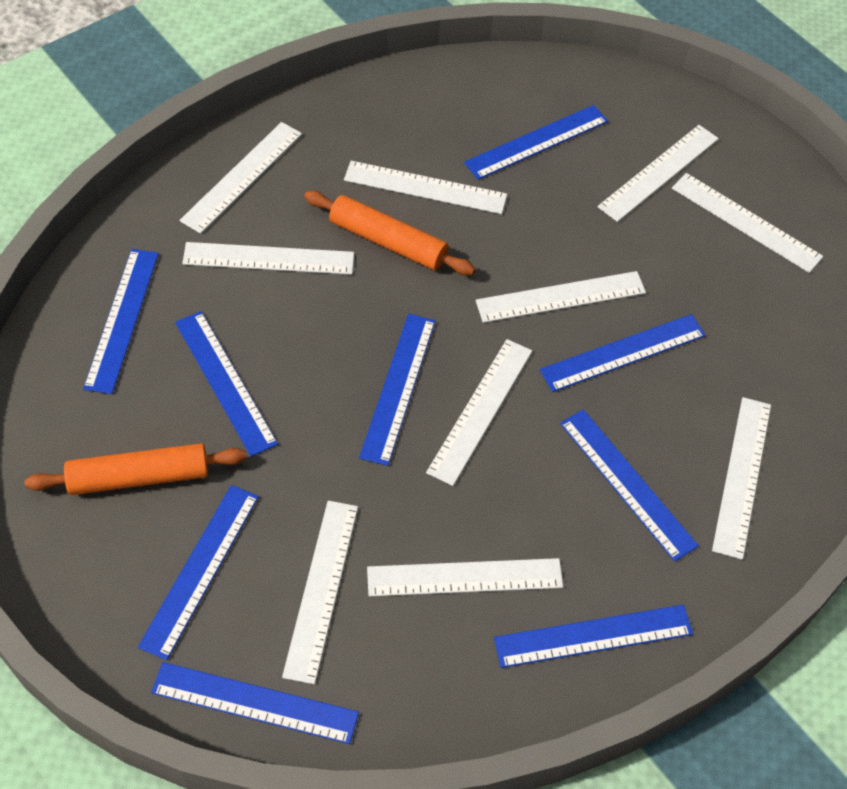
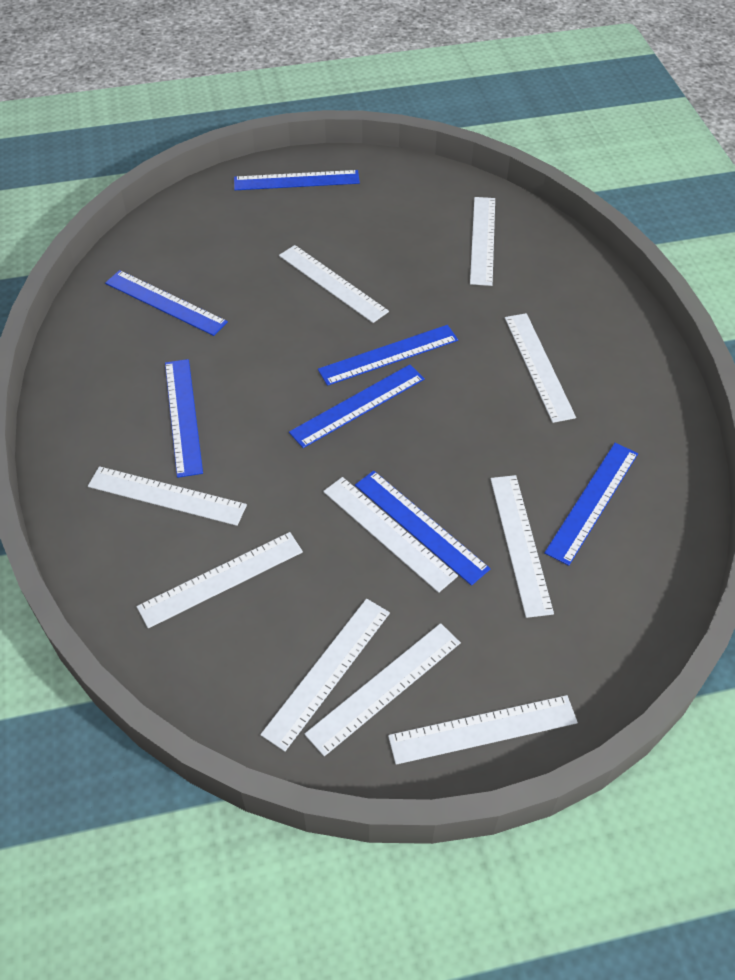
blue ruler: [83,249,159,394] [138,485,259,660] [151,662,359,744] [175,311,278,457] [359,314,435,466] [464,105,608,180] [494,605,693,668] [540,314,706,392] [560,409,699,561] = 9 -> [105,270,228,336] [165,359,203,478] [234,170,360,190] [289,364,425,448] [318,325,458,386] [355,471,490,586] [544,443,638,566] = 7
orange rolling pin: [25,443,246,495] [304,191,475,275] = 2 -> none = 0

